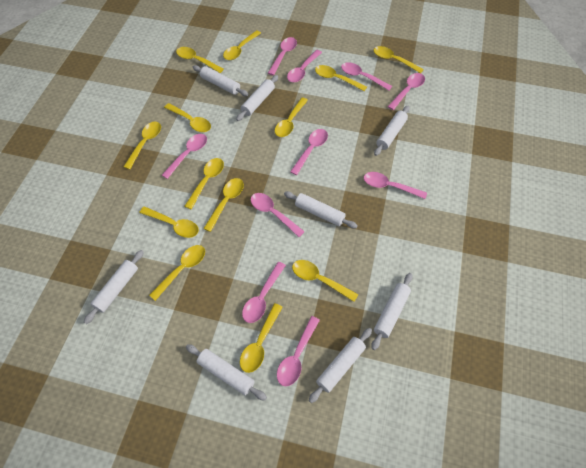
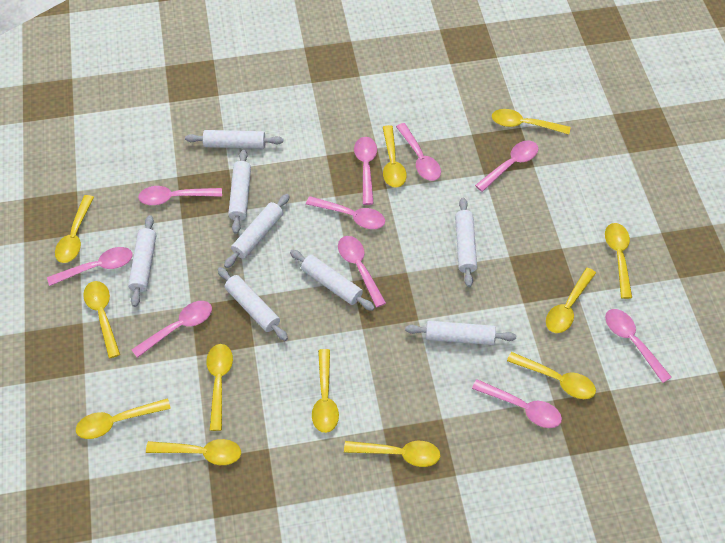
yellow spoon: [124,122,161,170] [140,206,199,238] [149,245,205,301] [164,103,211,132] [176,47,224,73] [184,158,224,209] [203,178,244,232] [223,30,261,60] [240,303,283,373] [275,97,308,137] [292,260,358,302] [315,65,367,91] [374,46,424,73] = 13 -> [55,195,94,263] [76,398,171,439] [83,281,120,358] [146,439,241,465] [206,344,233,431] [312,349,339,433] [344,441,440,467] [383,125,407,188] [492,109,570,134] [507,352,596,399] [546,268,596,333] [605,223,632,299] = 12

